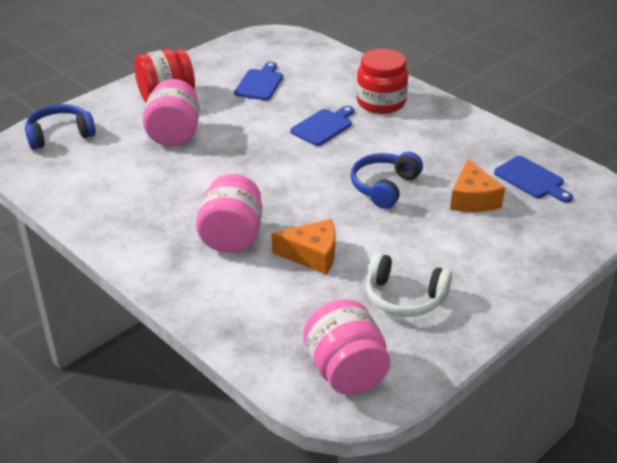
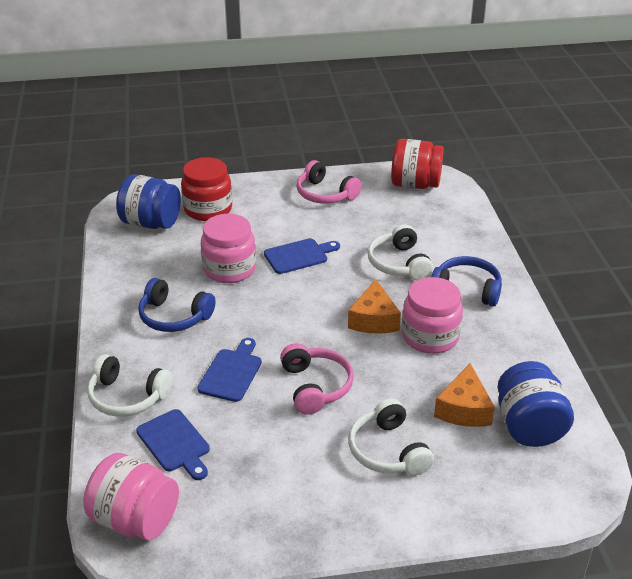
blue jar: none = 0 -> [116,174,181,229] [498,361,574,447] = 2
pink headphones: none = 0 -> [280,343,354,415] [297,160,362,204] = 2
white headphones: [366,253,452,317] = 1 -> [87,354,173,417] [349,398,434,476] [368,224,433,280] = 3

